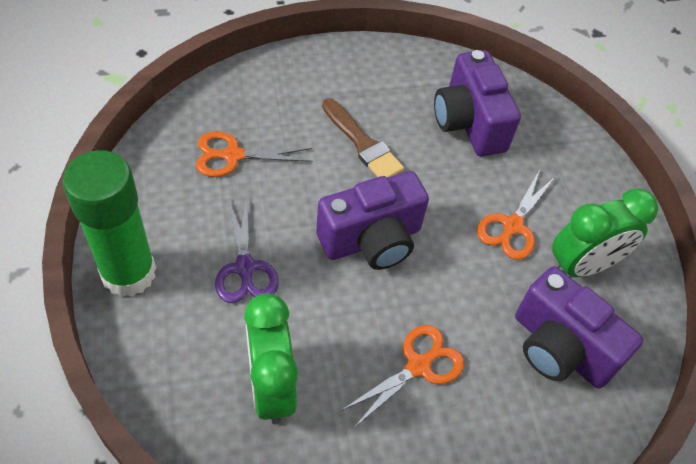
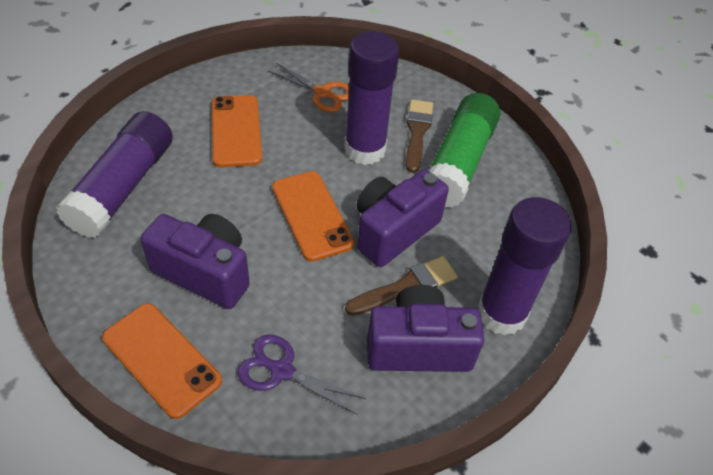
brown brush: [322,98,404,177] = 1 -> [345,256,458,316] [406,99,433,173] = 2
green clock: [244,293,298,425] [552,188,658,278] = 2 -> none = 0
orange phone: none = 0 -> [102,303,222,419] [211,95,262,168] [272,171,354,262] = 3
orange scissors: [196,131,313,177] [341,325,464,428] [477,170,556,260] = 3 -> [268,63,349,112] = 1
purple glue stick: none = 0 -> [56,111,173,238] [344,31,399,165] [478,197,572,336] = 3

